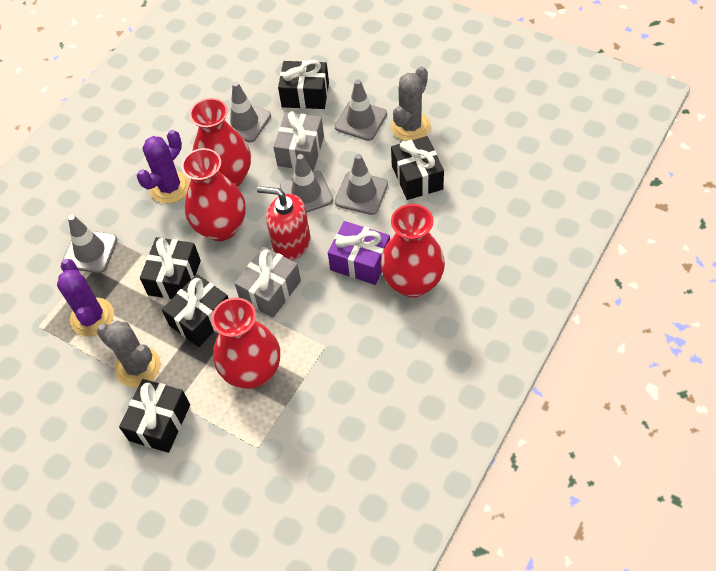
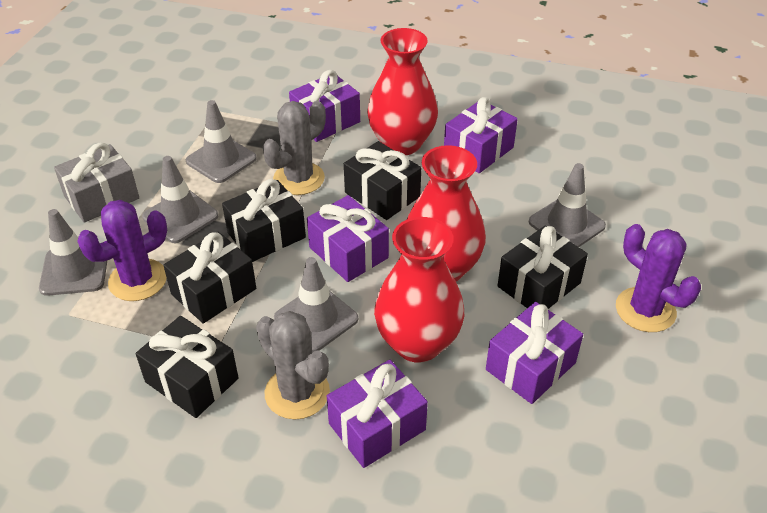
grey gift: [234,247,301,318] [273,111,324,171] = 2 -> [54,143,139,223] = 1
purple gift: [328,221,390,285] = 1 -> [289,70,360,142] [307,195,389,282] [327,360,428,468] [444,97,518,173] [486,302,583,404] = 5
red soap dispenser: [257,186,310,260] = 1 -> none = 0
red vase: [181,148,245,241] [189,98,251,187] [211,297,280,389] [381,204,445,298] = 4 -> [367,28,438,155] [374,217,464,363] [406,145,486,282] = 3

